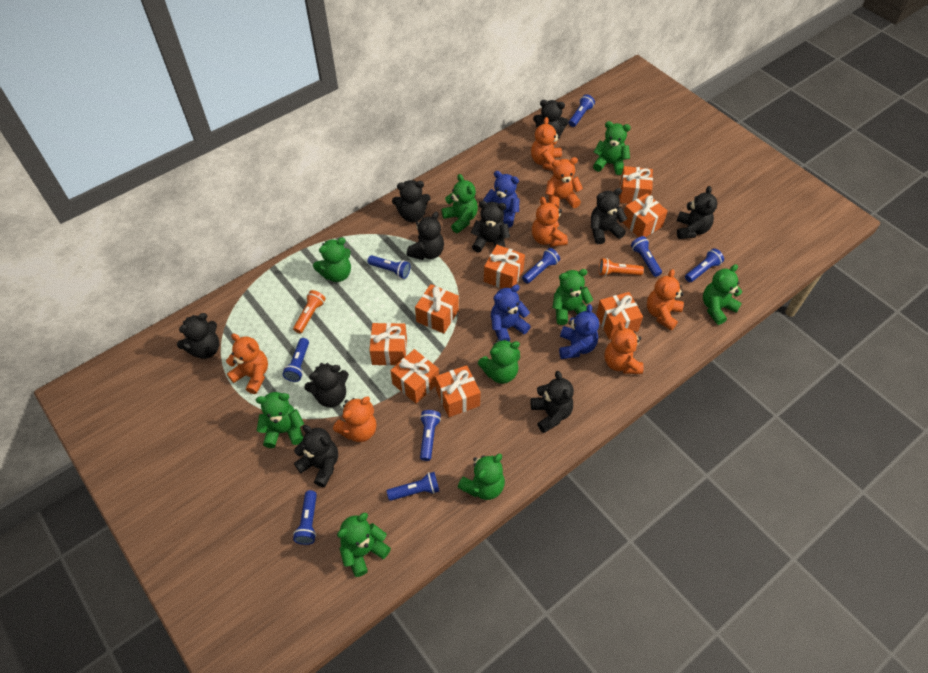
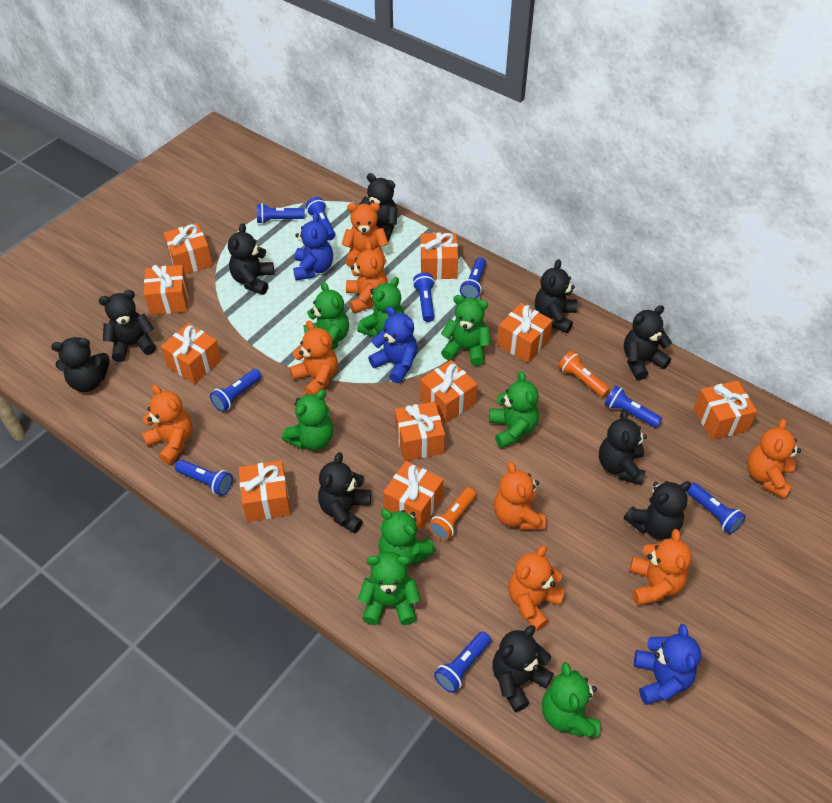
green teddy bear: [256,392,304,448] [313,238,351,282] [337,513,391,577] [442,174,478,233] [458,454,505,500] [478,339,520,384] [552,269,593,325] [593,121,631,175] [703,264,742,325] = 9 -> [282,390,334,450] [303,281,349,350] [357,277,404,337] [358,552,420,625] [378,509,436,567] [441,295,491,366] [489,371,539,448] [542,662,600,738] = 8
orange gift: [369,323,407,366] [390,349,439,404] [415,284,459,334] [435,365,481,417] [484,245,525,288] [596,292,643,340] [619,166,653,204] [622,193,668,237] = 8 -> [144,265,188,315] [161,323,222,384] [163,223,213,274] [239,461,290,522] [383,461,443,530] [395,402,445,461] [420,233,458,279] [420,360,477,424] [497,303,553,363] [694,380,757,440] = 10
orange teddy bear: [226,334,268,394] [333,397,376,442] [531,117,562,171] [532,197,568,247] [545,157,583,209] [604,322,644,374] [647,269,684,331] = 7 -> [142,385,192,464] [289,320,338,395] [342,203,389,267] [346,241,388,314] [494,462,545,530] [508,545,565,631] [630,529,692,606] [747,419,801,499] = 8

